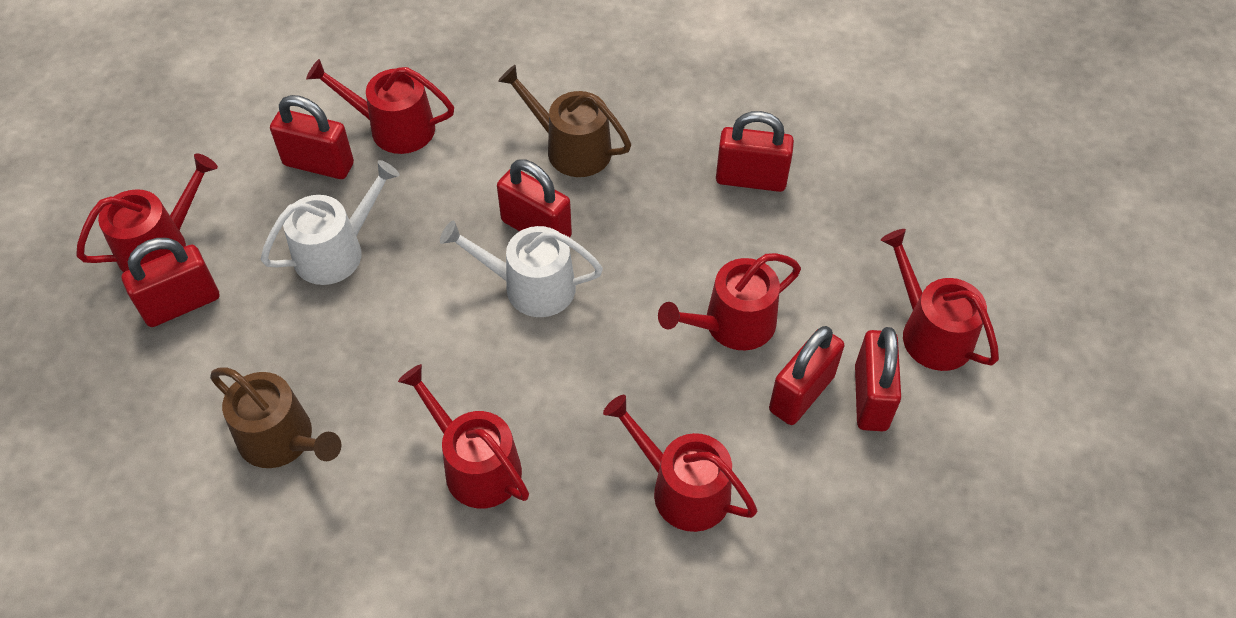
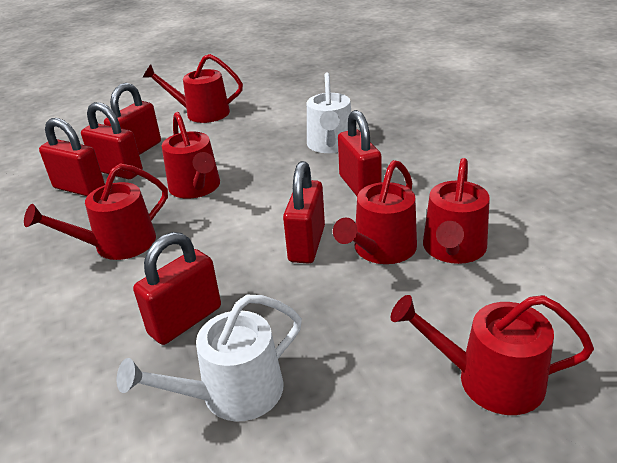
brown watering can: [210,368,342,468] [498,65,631,177] = 2 -> none = 0

